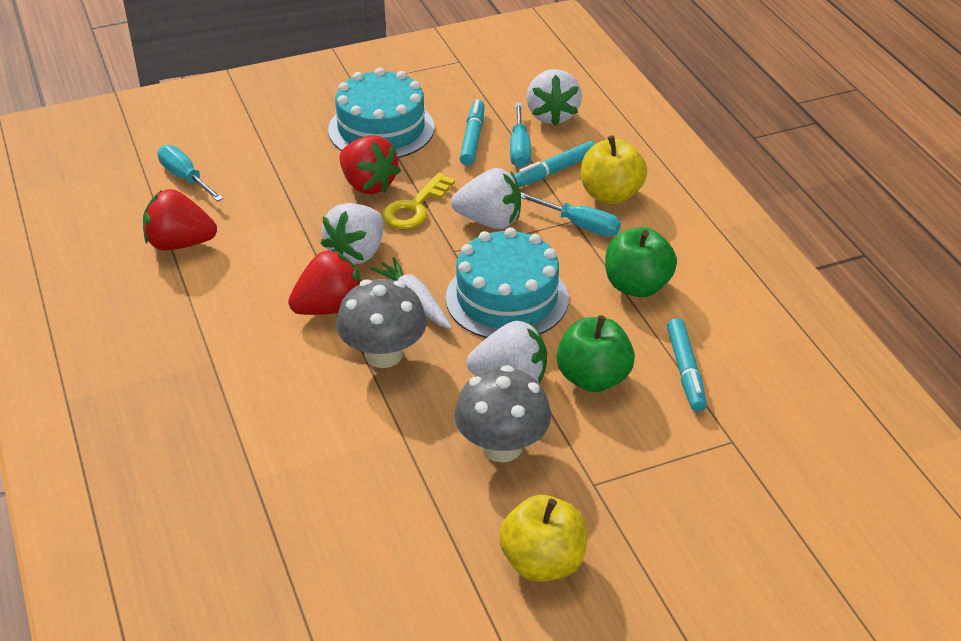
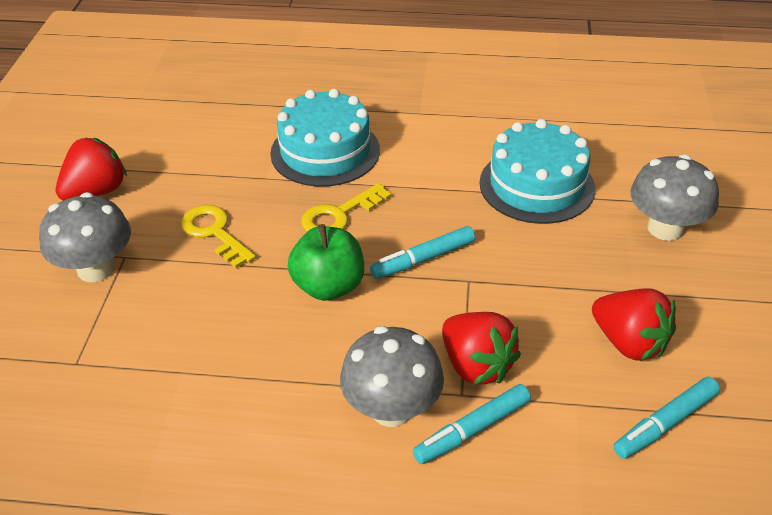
green apple: [556,315,635,392] [605,227,677,297] = 2 -> [288,224,364,301] = 1
grey mushroom: [336,279,427,368] [455,365,551,463] = 2 -> [39,192,131,282] [340,326,444,427] [630,154,719,241] = 3
turquoise screwdriver: [158,145,223,202] [510,103,531,168] [521,192,621,237] = 3 -> none = 0
white carrot: [371,257,452,329] = 1 -> none = 0
white strawberry: [321,203,384,264] [451,168,521,229] [467,321,547,383] [526,69,582,126] = 4 -> none = 0
yellow apple: [499,495,587,582] [581,135,647,204] = 2 -> none = 0
yellow key: [382,173,455,229] = 1 -> [181,205,256,268] [301,183,392,232] = 2

